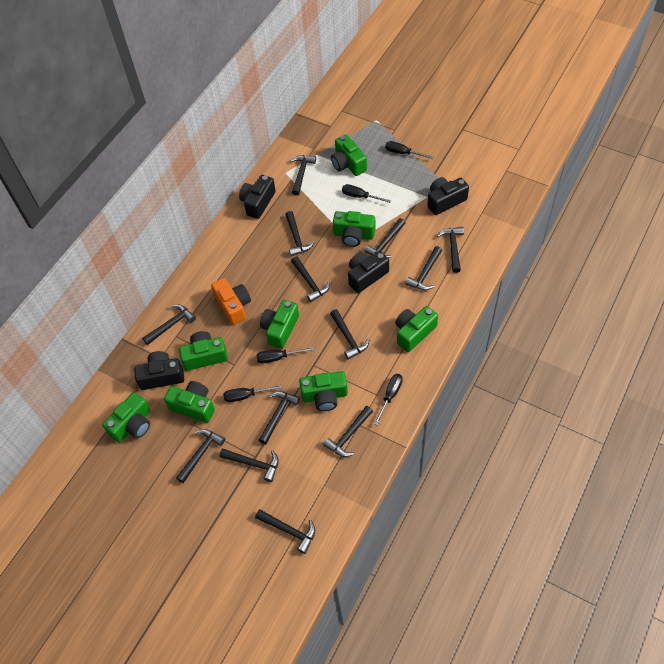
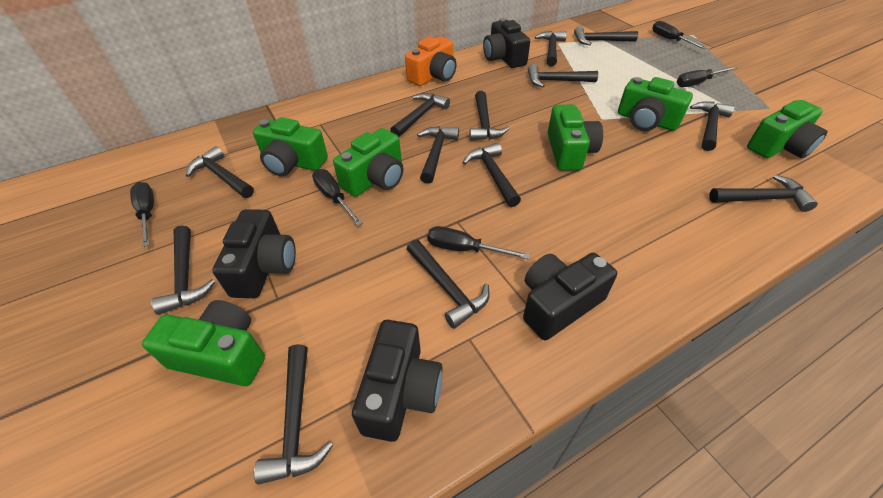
green camera: [102,392,150,443] [164,381,215,423] [179,331,228,371] [260,300,299,349] [299,371,348,411] [331,135,367,176] [333,211,375,247] [395,306,438,352] = 8 -> [142,300,265,386] [253,117,328,176] [333,128,403,197] [548,105,603,171] [618,77,693,131] [747,100,828,158] = 6

